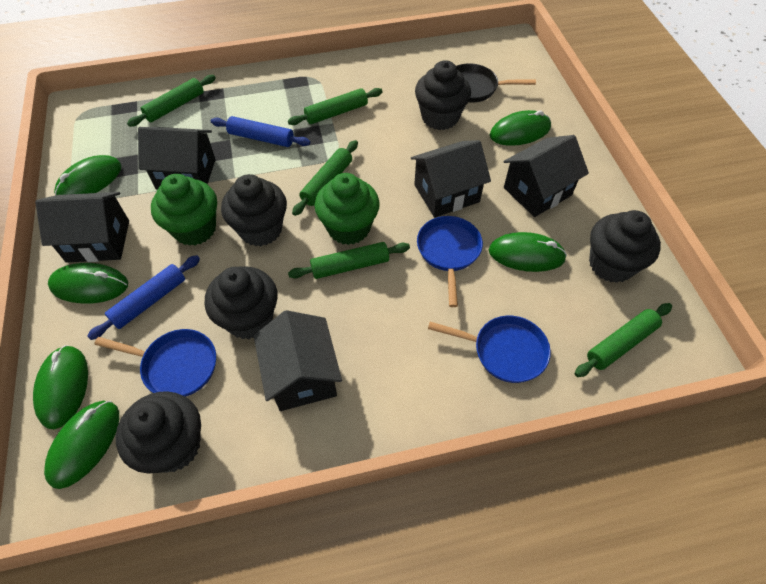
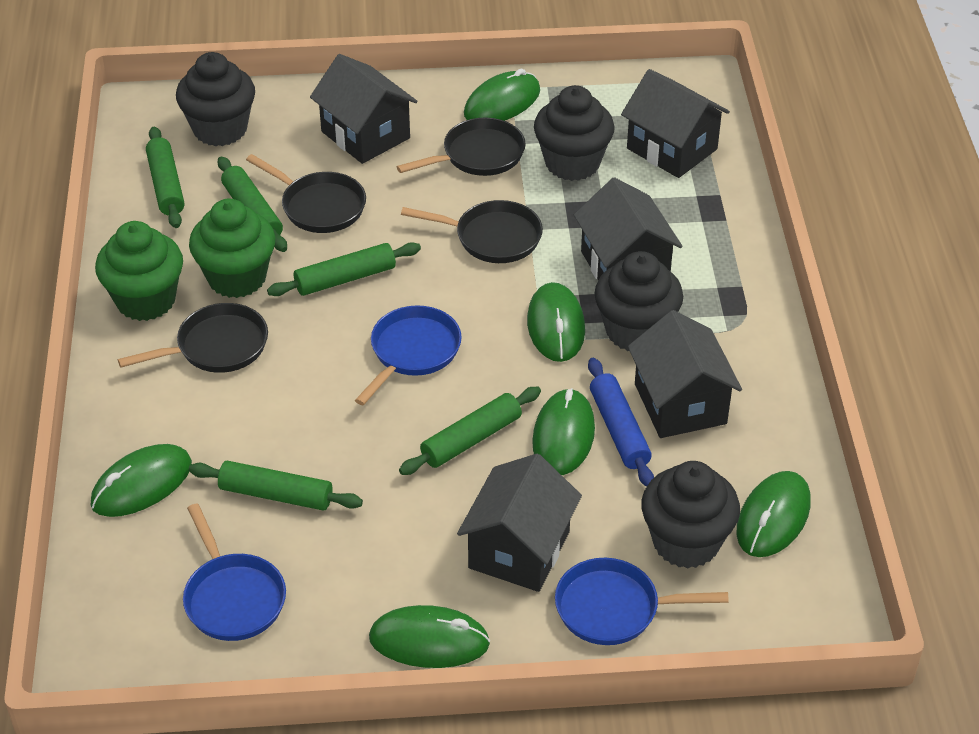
black cupcake: [115,391,201,473] [205,266,278,339] [221,174,287,246] [415,60,471,130] [589,210,661,283] = 5 -> [176,52,255,146] [534,85,615,181] [594,251,683,351] [641,461,740,569] = 4
black pan: [456,63,536,102] = 1 -> [118,303,268,373] [246,154,366,233] [397,118,526,176] [401,200,543,263] = 4
blue rolling pin: [87,255,200,340] [211,116,310,147] = 2 -> [588,358,654,486] = 1

